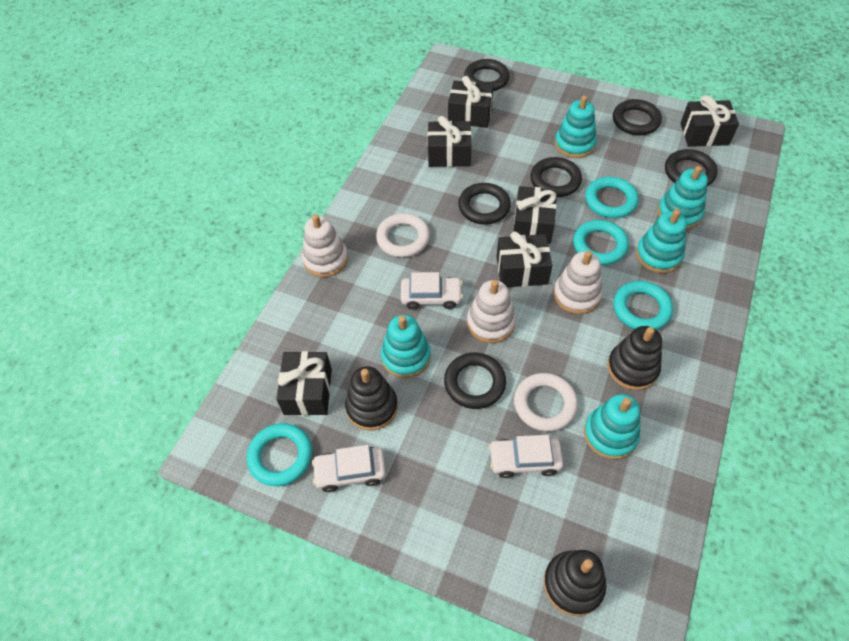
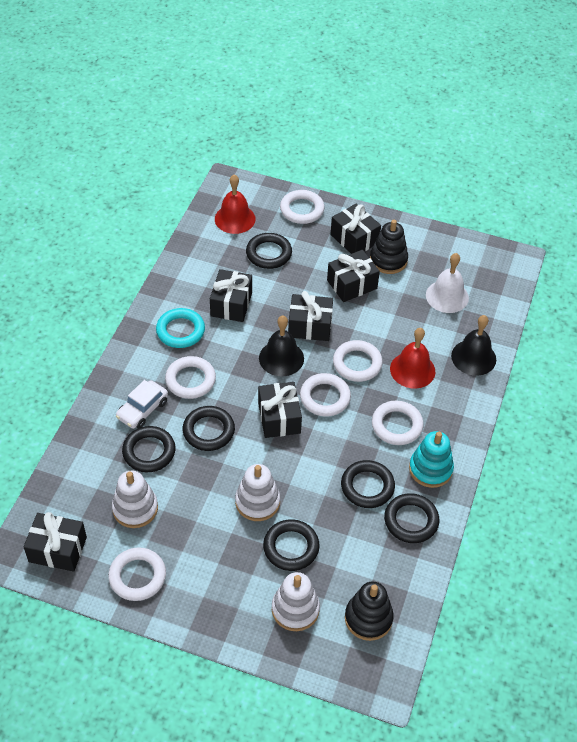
black bell: none = 0 -> [259,316,304,376] [451,315,496,376] = 2
black stacking toy: [345,366,398,431] [544,550,606,616] [607,326,662,390] = 3 -> [345,582,394,641] [370,220,408,274] = 2
red bell: none = 0 -> [215,175,256,234] [390,328,435,389] = 2
turquoise ring: [247,423,312,486] [573,220,629,265] [585,177,639,218] [613,281,673,330] = 4 -> [156,308,205,348] = 1
turquoise stacking toy: [381,315,431,378] [555,95,597,158] [584,394,640,460] [636,209,687,273] [658,166,708,230] = 5 -> [409,431,454,488] = 1
white bell: none = 0 -> [426,253,469,313] = 1
white car: [312,445,386,492] [401,272,463,310] [489,435,563,478] = 3 -> [116,380,168,429] = 1
white ring: [376,213,430,257] [514,373,578,432] = 2 -> [108,547,166,601] [165,356,216,399] [280,190,325,224] [300,373,351,417] [333,340,383,382] [372,401,424,445] = 6

